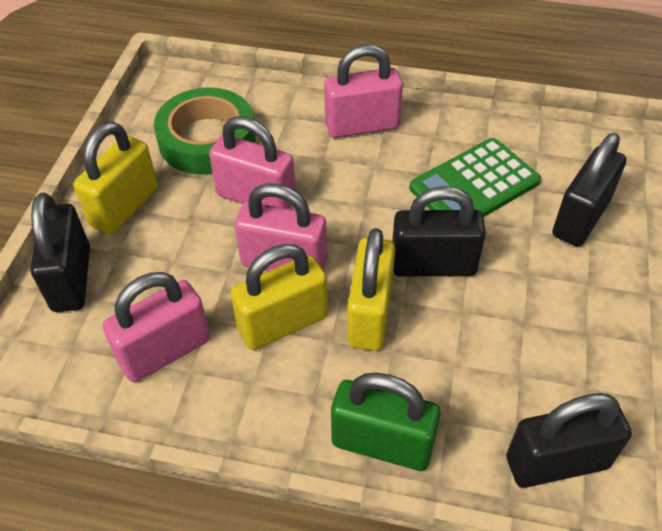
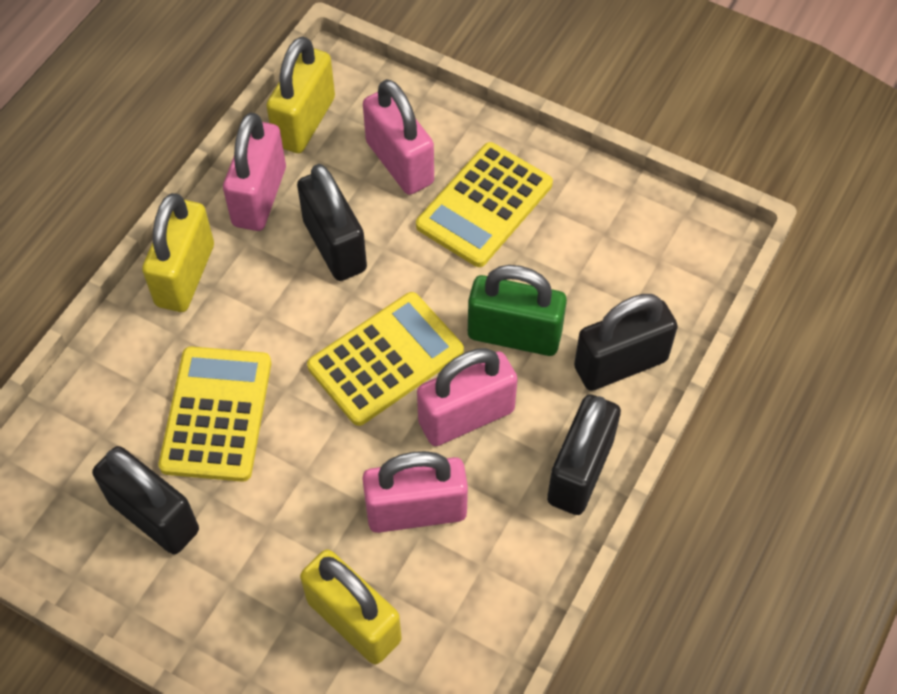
green calculator: [409,138,541,217] = 1 -> none = 0
green tape: [154,87,255,175] = 1 -> none = 0
yellow calculator: none = 0 -> [159,346,271,482] [307,292,464,426] [416,142,553,267] = 3

